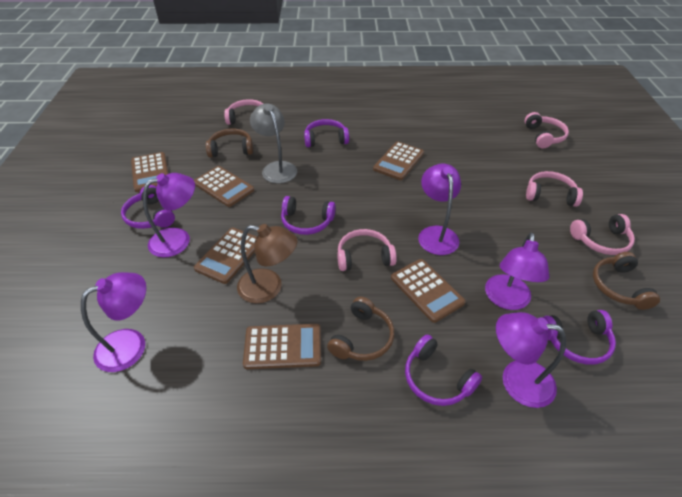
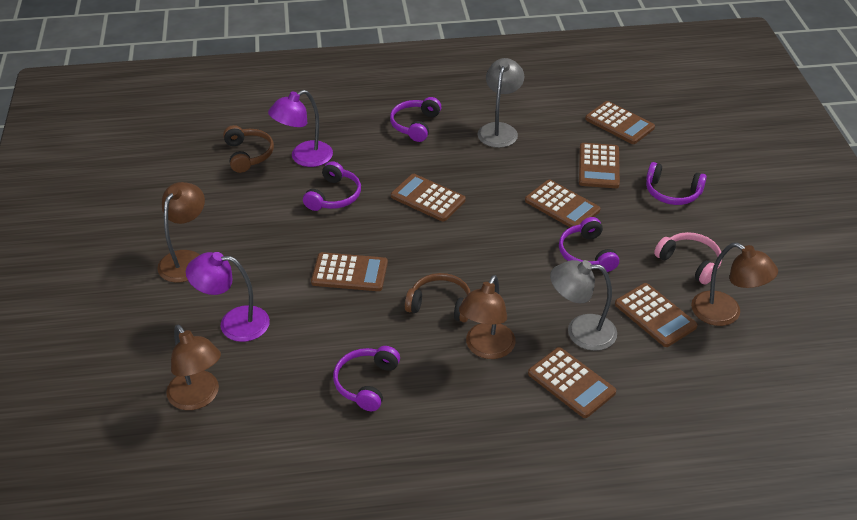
brown calculator: [131,152,168,192] [194,166,254,207] [194,228,257,284] [243,324,321,369] [373,142,424,180] [391,259,466,323] = 6 -> [311,252,388,291] [391,174,466,221] [525,179,600,227] [528,347,616,418] [579,143,620,188] [585,101,655,144] [615,283,698,347] = 7
brown headphones: [206,129,253,158] [327,297,394,361] [593,252,660,310] = 3 -> [223,125,274,173] [405,273,470,322] = 2
brown lamp: [237,224,297,304] = 1 -> [157,182,205,283] [166,325,221,410] [459,275,516,359] [691,243,778,326] = 4
grey lamp: [250,103,297,184] = 1 -> [478,58,524,148] [550,260,617,351] = 2
pink headphones: [224,99,263,125] [337,229,397,271] [524,112,569,148] [526,171,583,207] [570,214,635,255] = 5 -> [654,232,722,284] = 1
purple lamp: [81,272,146,372] [143,173,195,257] [418,164,461,255] [485,233,549,310] [496,312,566,408] = 5 -> [186,252,270,342] [268,90,333,167] = 2

